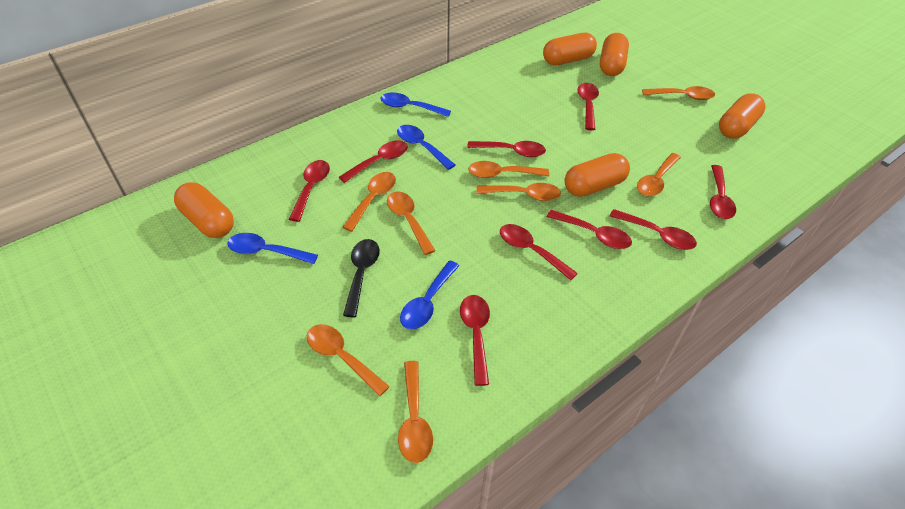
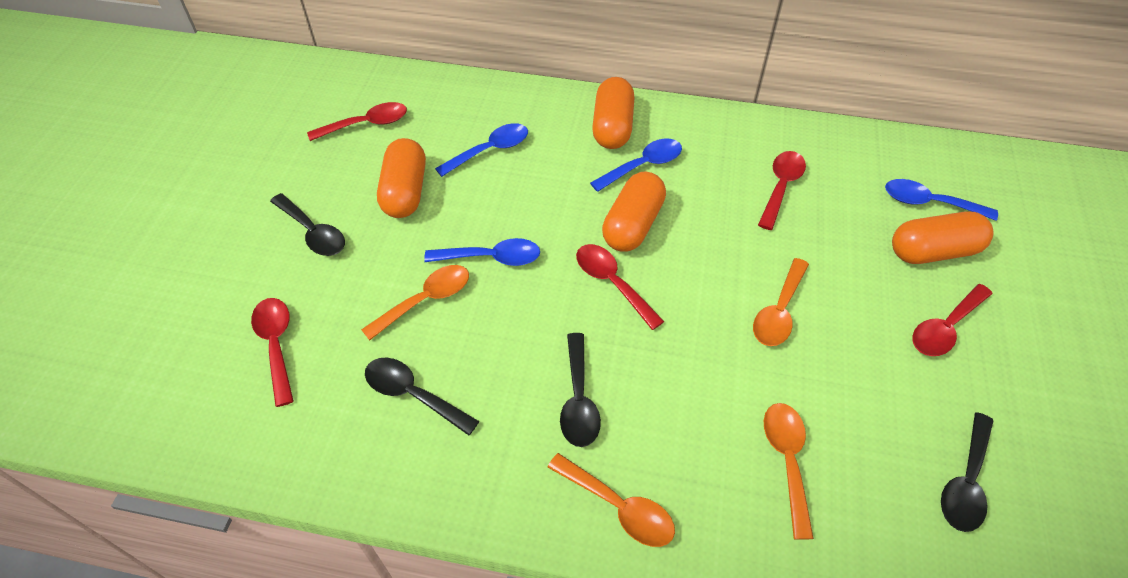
black spoon: [343,239,380,317] = 1 -> [270,193,345,256] [365,358,479,435] [560,333,601,447] [941,412,993,532] = 4
orange capsule: [174,182,234,238] [543,33,597,65] [564,153,630,197] [600,33,629,76] [719,93,766,139] = 5 -> [377,138,426,218] [592,77,634,149] [602,171,666,251] [892,212,994,264] = 4
orange spoon: [307,324,390,396] [342,172,396,232] [387,191,436,255] [398,361,433,463] [468,161,549,178] [477,183,561,201] [637,153,681,196] [642,86,715,100] = 8 -> [361,265,469,341] [548,453,675,547] [753,258,809,346] [764,403,814,540] = 4
red spoon: [289,160,330,222] [339,140,408,183] [460,295,490,386] [467,141,546,157] [500,224,578,280] [547,210,632,249] [577,83,599,130] [610,209,697,250] [710,165,736,219] = 9 -> [251,298,294,407] [307,102,407,141] [576,244,664,330] [758,151,806,230] [912,284,993,356] = 5

